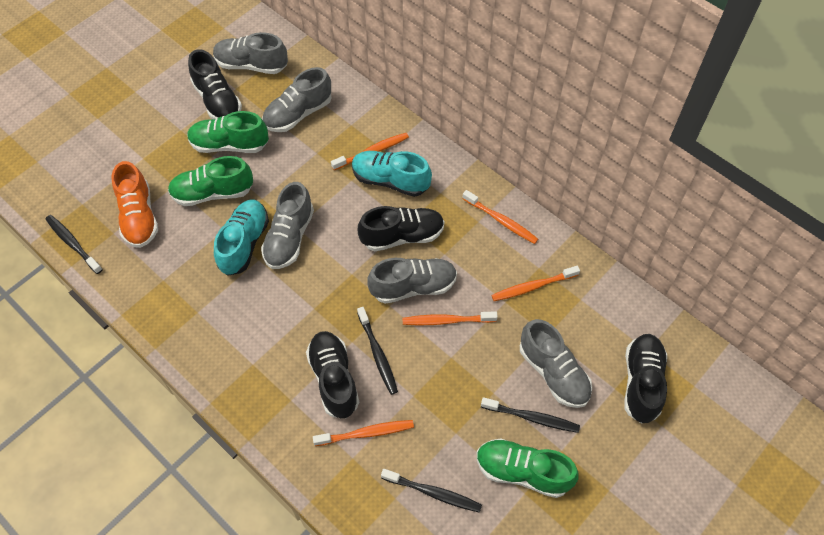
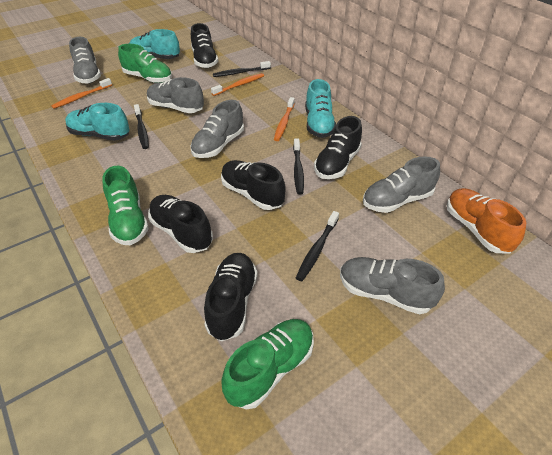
black shoe: [188,49,242,119] [306,331,359,418] [358,206,444,251] [625,334,667,424] = 4 -> [148,195,213,253] [191,23,218,68] [204,253,258,341] [221,160,286,210] [314,116,362,179] = 5
orange toothbrush: [313,420,414,446] [331,133,409,170] [403,311,498,325] [462,190,538,244] [491,266,580,301] = 5 -> [51,78,112,109] [211,73,264,96] [274,97,295,141] = 3
turquoise shoe: [214,200,269,276] [352,151,432,197] = 2 -> [65,103,129,141] [129,29,180,59] [305,79,336,138] = 3

